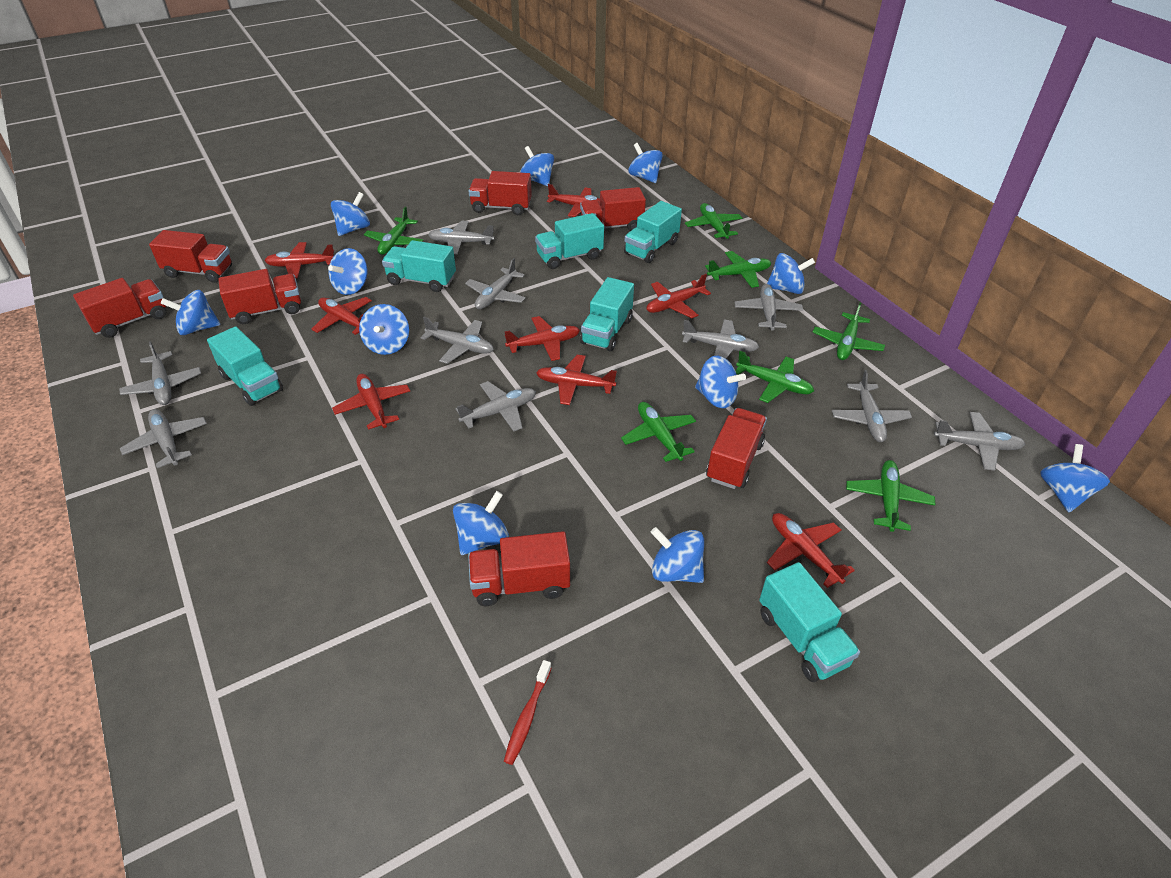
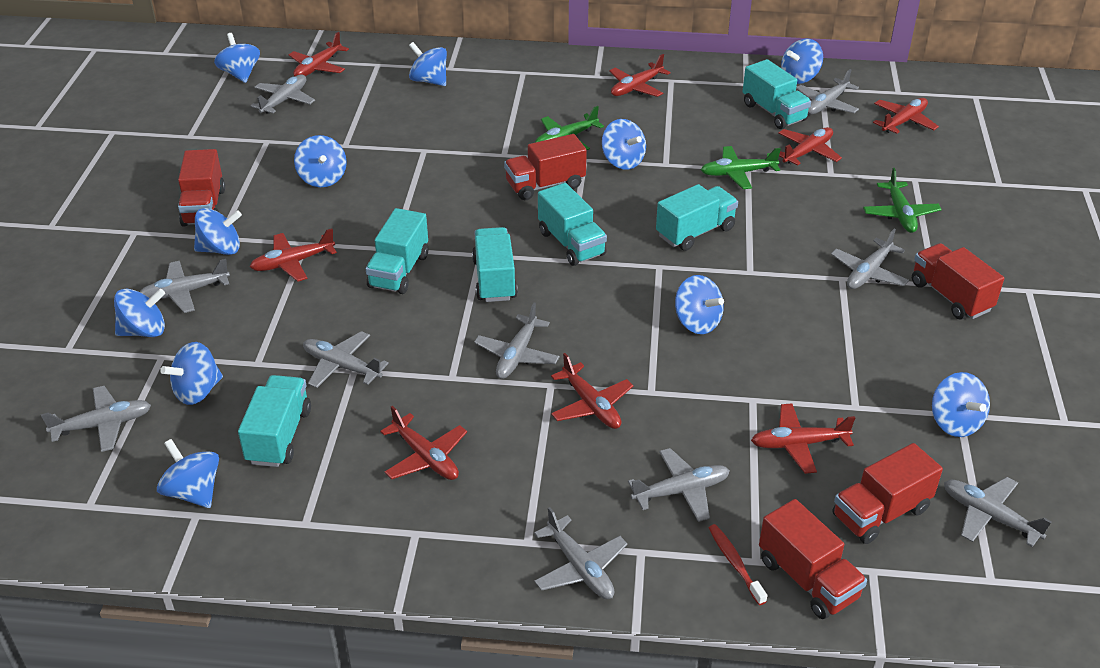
green plane: [364,207,423,255] [621,402,696,462] [685,203,742,239] [705,251,771,288] [736,351,814,403] [813,303,885,360] [846,460,936,532] = 7 -> [535,106,604,150] [701,146,781,189] [863,168,942,233] = 3
red truck: [73,278,167,338] [149,230,232,283] [218,269,301,324] [468,171,532,215] [468,531,570,606] [580,187,646,231] [706,408,767,489] = 7 -> [178,149,225,226] [504,134,587,200] [759,499,867,619] [833,443,943,544] [912,243,1004,320] = 5

